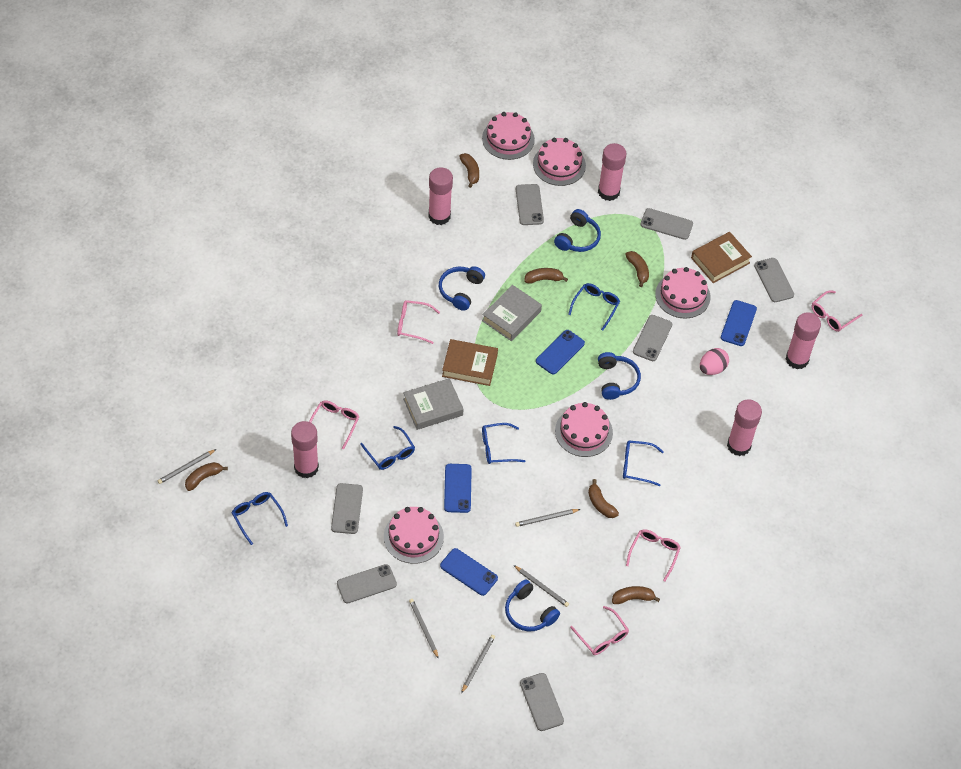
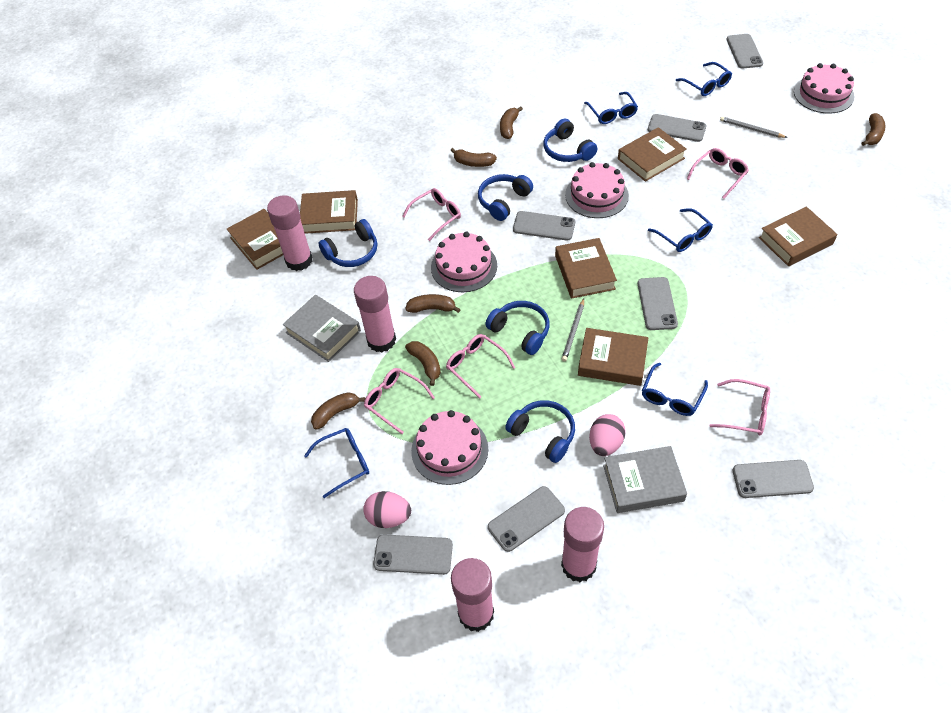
blue headphones: [439,266,485,311] [505,579,560,632] [554,209,601,252] [598,352,641,400] = 4 -> [318,219,377,267] [478,174,533,221] [485,301,550,355] [505,400,575,463] [543,119,597,162] = 5
blue phone: [440,548,498,596] [444,464,472,513] [536,330,585,374] [721,300,757,346] = 4 -> none = 0
brown book: [442,339,498,386] [691,232,752,283] = 2 -> [227,209,283,270] [300,190,358,234] [555,238,617,299] [578,328,648,386] [618,127,687,182] [759,206,837,266] = 6
grey pencil: [158,449,216,484] [409,599,439,659] [461,635,495,693] [514,565,569,607] [515,509,581,527] = 5 -> [562,298,584,361] [720,116,788,138] = 2
pink cake: [384,507,444,564] [482,112,535,160] [533,138,586,186] [555,402,613,457] [655,267,711,319] = 5 -> [411,410,488,485] [431,232,497,292] [565,162,629,218] [794,63,855,114] = 4
pink egg: [700,348,729,375] = 1 -> [363,491,411,528] [589,414,626,456] = 2
pink glue stick: [291,421,319,478] [428,167,453,225] [598,143,627,201] [727,399,762,456] [786,312,821,369] = 5 -> [267,195,313,271] [354,276,396,352] [451,558,494,632] [561,507,604,582] = 4

